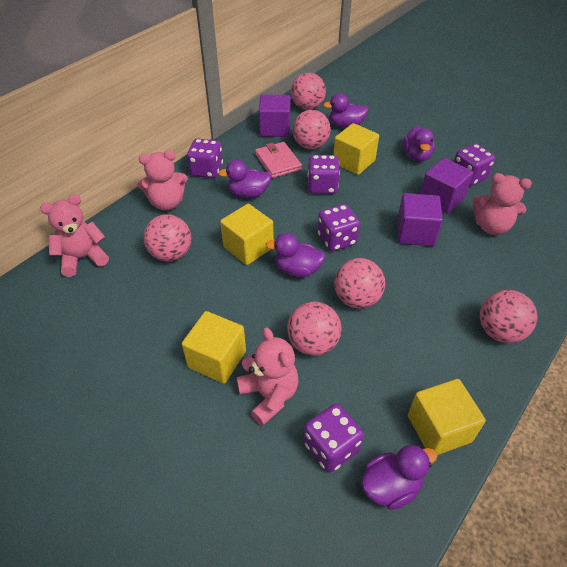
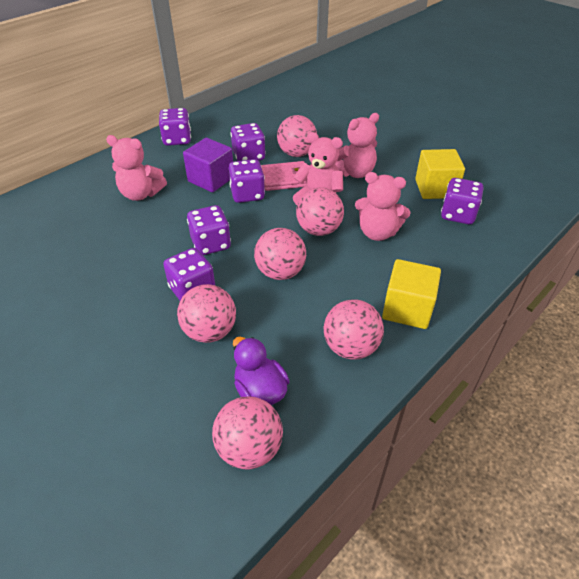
purple cube: [259,94,291,137] [397,193,443,246] [420,158,473,214] = 3 -> [183,138,233,192] = 1
purple dice: [187,139,223,178] [304,404,364,472] [307,155,340,194] [318,204,360,251] [454,144,495,186] = 5 -> [159,108,191,146] [163,248,215,300] [187,205,231,255] [228,159,265,203] [230,123,266,161] [441,178,483,224] = 6
purple duck: [218,160,272,198] [266,233,325,277] [323,93,369,128] [361,445,437,510] [403,126,435,162] = 5 -> [233,337,290,405] = 1
yellow cube: [182,311,246,384] [220,204,274,265] [333,123,379,175] [408,379,486,455] = 4 -> [382,259,441,329] [415,149,465,199] = 2

